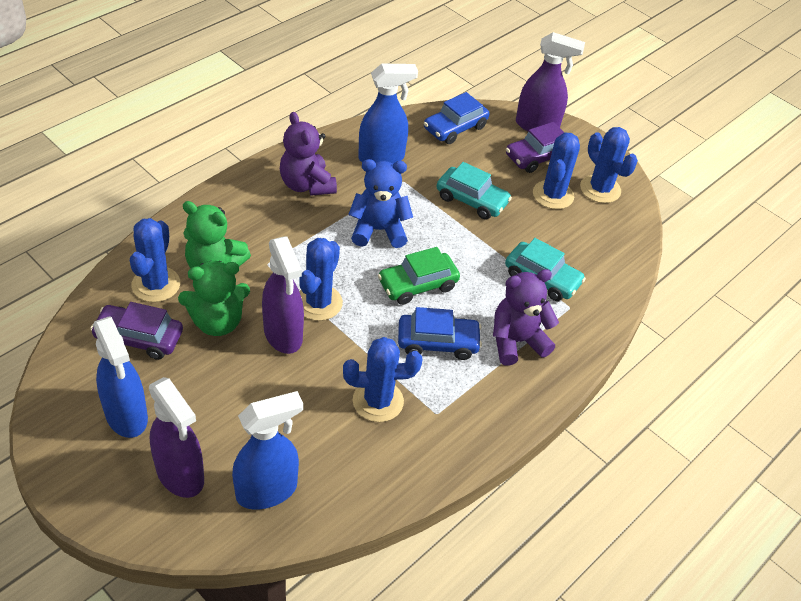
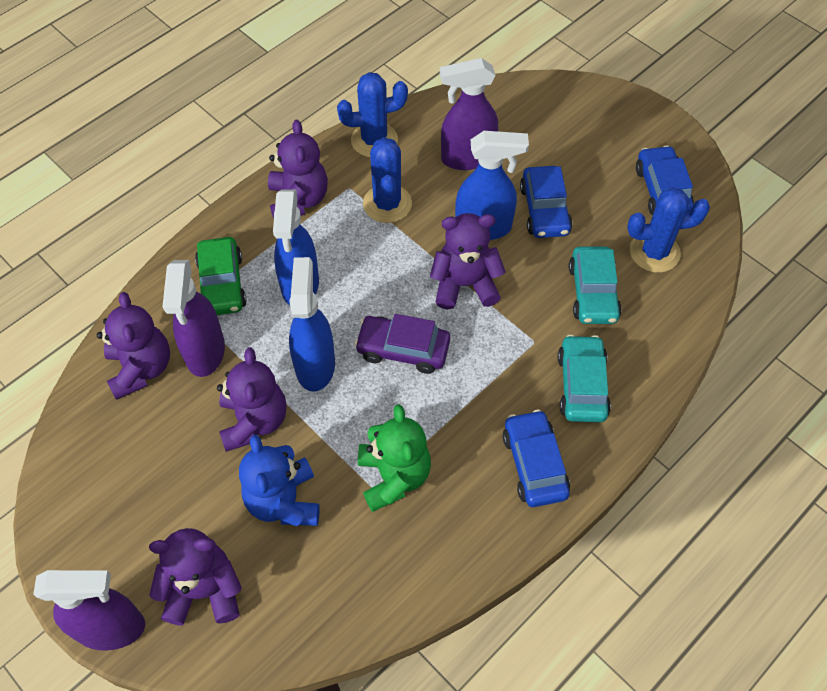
blue cactus: [130,218,180,302] [299,238,343,321] [343,337,422,422] [533,132,580,209] [580,127,638,203] = 5 -> [337,72,408,157] [363,137,412,223] [627,187,710,273] = 3
blue car: [398,307,482,360] [424,92,489,144] = 2 -> [503,410,570,507] [520,166,573,238] [636,145,694,215] = 3
green teddy bear: [178,261,250,336] [183,201,251,268] = 2 -> [358,404,431,512] = 1
purple car: [90,302,183,360] [506,122,564,173] = 2 -> [354,314,450,374] = 1
purple teddy bear: [280,112,337,196] [493,269,559,365] = 2 -> [97,292,170,400] [149,528,242,626] [217,347,286,452] [268,120,328,218] [430,213,506,309] = 5

